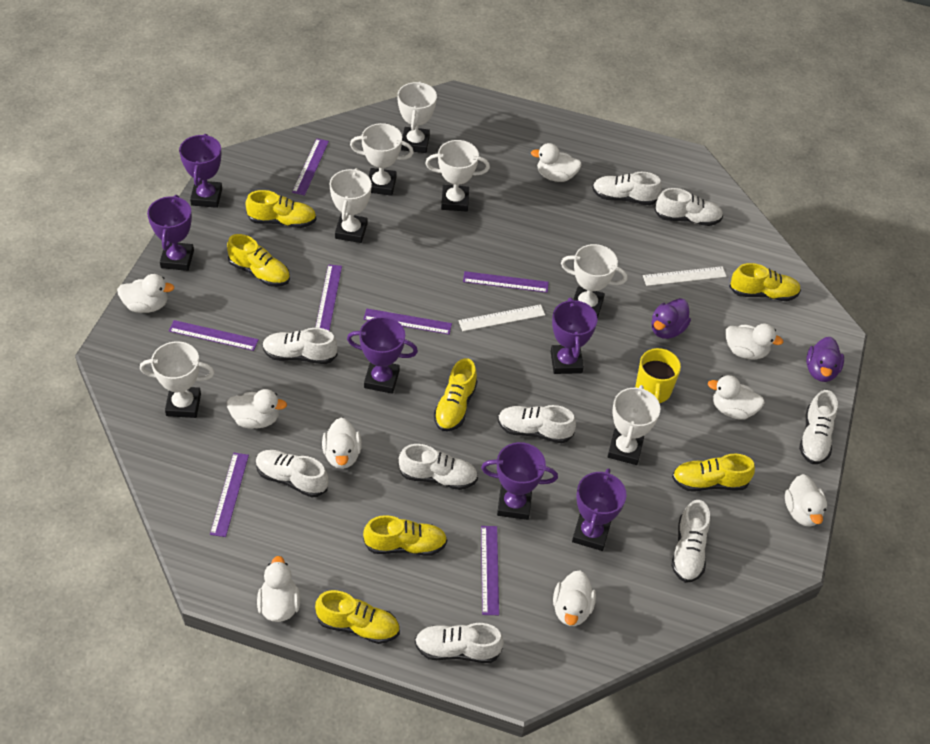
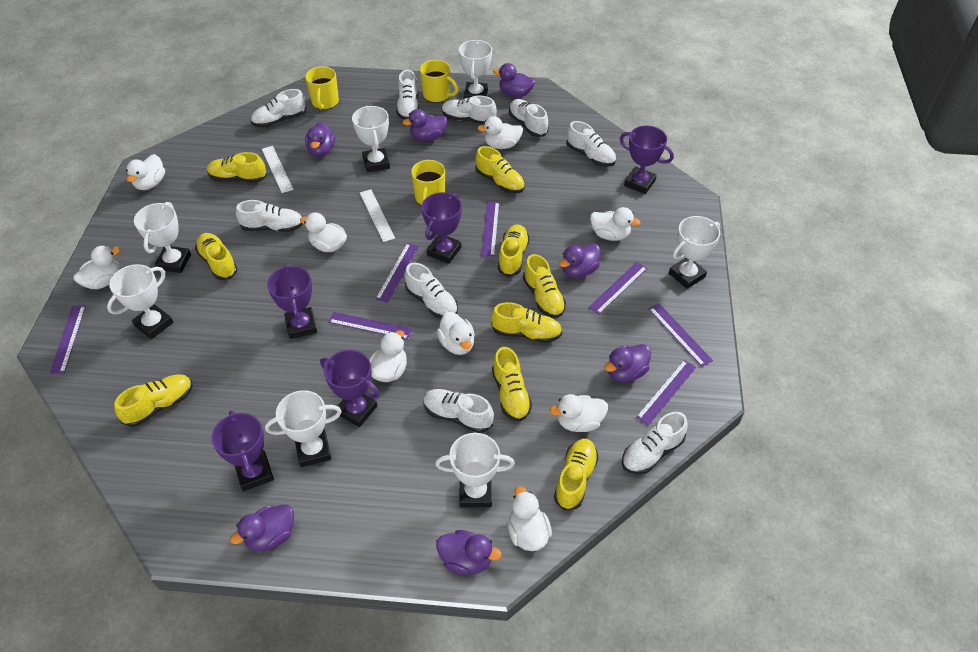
purple duck: [651,298,691,339] [806,337,844,382] = 2 -> [230,504,294,551] [305,122,335,157] [403,109,447,141] [436,530,502,575] [493,63,535,97] [559,243,600,278] [604,344,651,382] = 7
purple trophy: [147,195,194,271] [179,134,222,208] [347,317,418,394] [481,442,558,520] [551,298,597,374] [572,468,627,551] = 6 -> [211,410,274,491] [267,264,317,339] [320,350,380,427] [422,192,462,264] [620,126,674,194] = 5
yellow mug: [635,348,681,403] = 1 -> [305,66,339,110] [411,160,445,205] [420,60,459,103] = 3
yellow shoe: [227,234,290,287] [246,190,317,228] [315,590,400,644] [363,515,447,556] [434,358,478,431] [672,454,755,492] [729,263,801,301] = 7 -> [114,374,192,427] [195,233,237,280] [207,152,267,183] [475,146,525,193] [491,302,562,343] [492,347,532,422] [498,224,530,277] [523,254,566,318] [554,439,599,511] = 9

